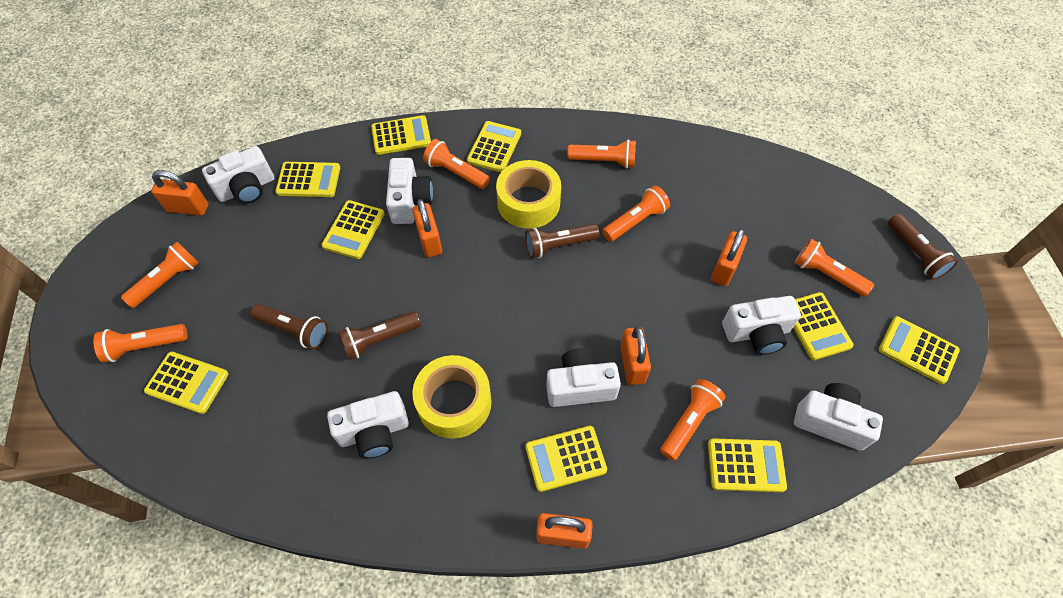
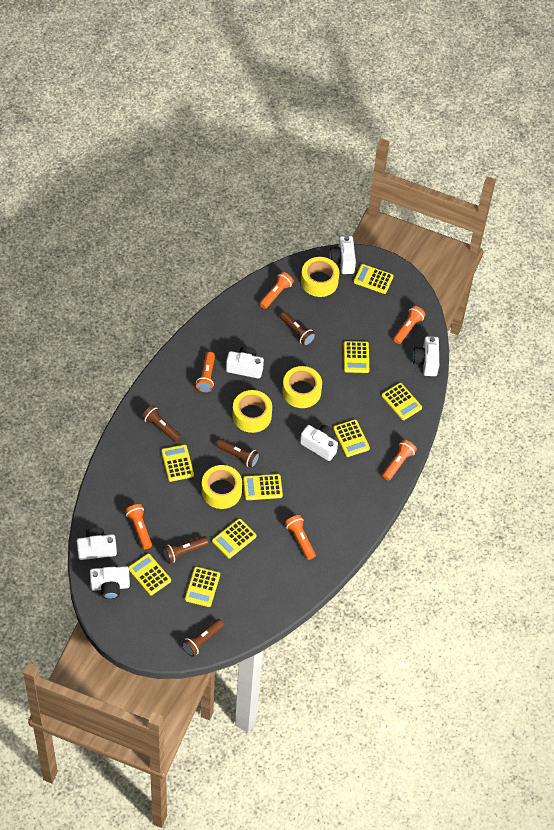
brown flashlight: [250,304,328,349] [338,311,421,360] [525,224,600,258] [888,214,958,280] = 4 -> [142,405,181,442] [163,536,209,563] [182,619,224,657] [216,439,260,468] [280,312,316,346] = 5
orange flashlight: [93,324,188,363] [121,242,199,308] [423,139,490,189] [568,139,636,169] [602,186,670,242] [660,379,726,461] [794,239,874,297] = 7 -> [125,504,152,549] [196,352,215,392] [260,272,294,309] [285,515,316,560] [383,440,417,481] [393,306,426,344] = 6
orange padlock: [151,170,209,216] [413,199,442,257] [536,513,593,549] [620,326,651,385] [711,228,747,286] = 5 -> none = 0
yellow tape: [412,355,492,439] [496,160,561,229] = 2 -> [202,465,242,509] [232,390,272,433] [282,366,322,408] [301,257,339,297] = 4

